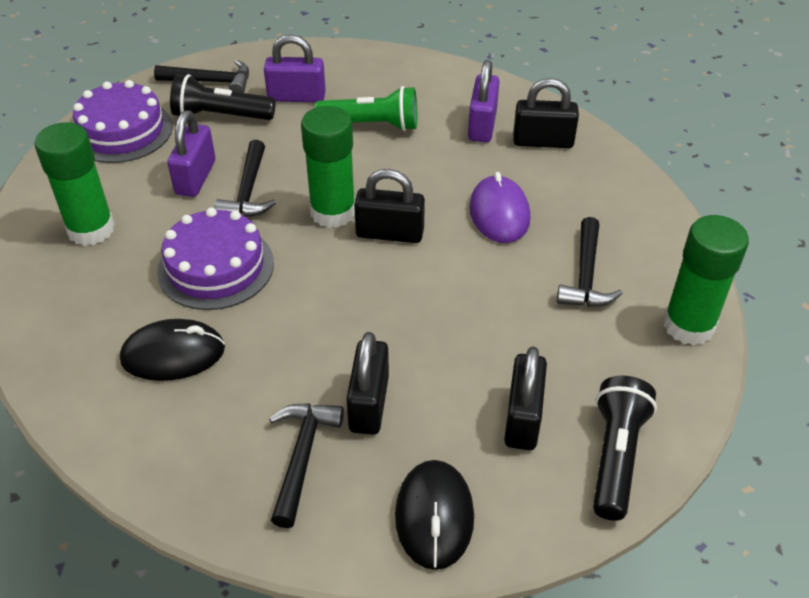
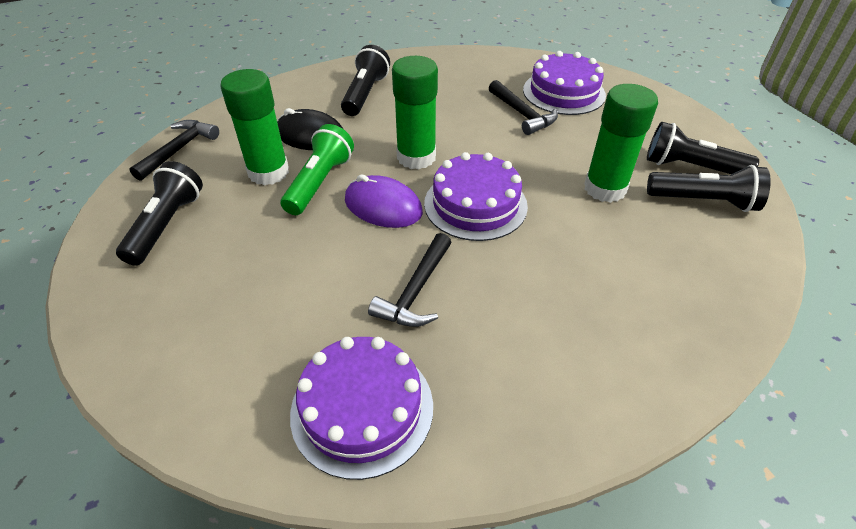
black flashlight: [170,74,275,120] [593,376,657,521] = 2 -> [116,161,203,266] [341,45,390,116] [647,122,759,174] [647,165,771,212] = 4
black hammer: [154,60,249,93] [215,140,276,217] [269,403,344,528] [557,217,623,307] = 4 -> [129,120,219,181] [368,233,452,327] [489,80,558,135] = 3
black mouse: [120,319,225,381] [395,460,474,570] = 2 -> [277,108,343,150] = 1
black padlock: [346,332,389,435] [354,169,425,243] [504,346,547,450] [513,78,579,148] = 4 -> none = 0
purple cake: [73,80,173,163] [157,207,274,310] = 2 -> [290,337,433,480] [424,152,528,241] [523,51,606,115] = 3
purple padlock: [167,110,215,197] [264,35,326,102] [468,60,499,142] = 3 -> none = 0

